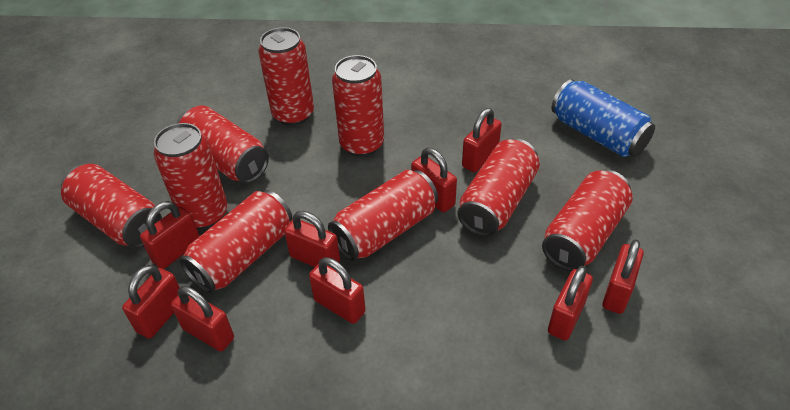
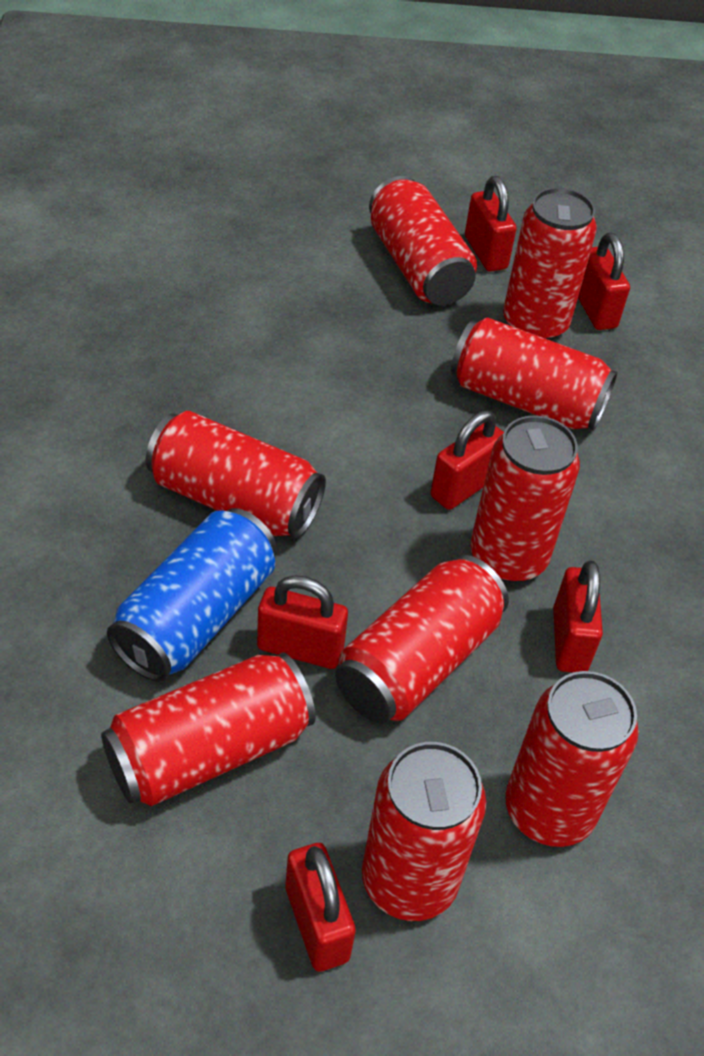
red padlock: [122,265,180,339] [140,201,200,269] [171,286,234,352] [284,211,340,267] [309,257,366,324] [411,148,457,212] [462,108,502,172] [548,266,593,341] [602,240,644,314] = 9 -> [257,575,348,669] [285,843,356,972] [430,411,504,510] [465,176,517,272] [553,561,603,673] [578,233,630,330] = 6

